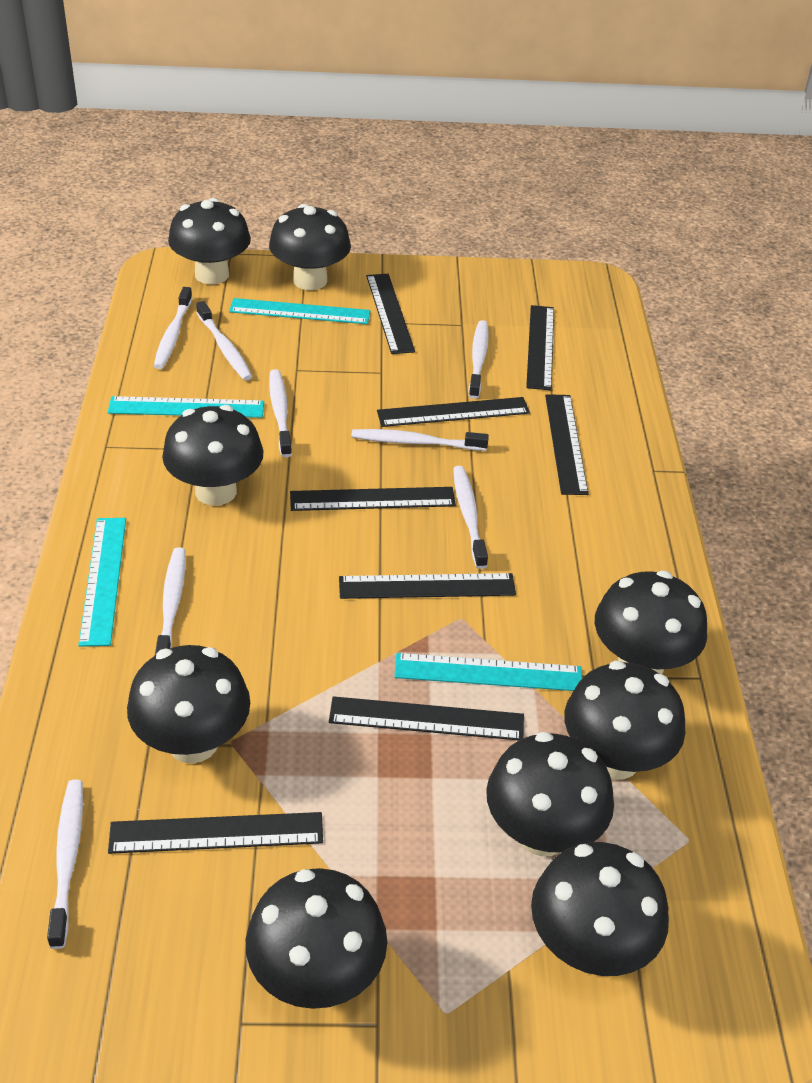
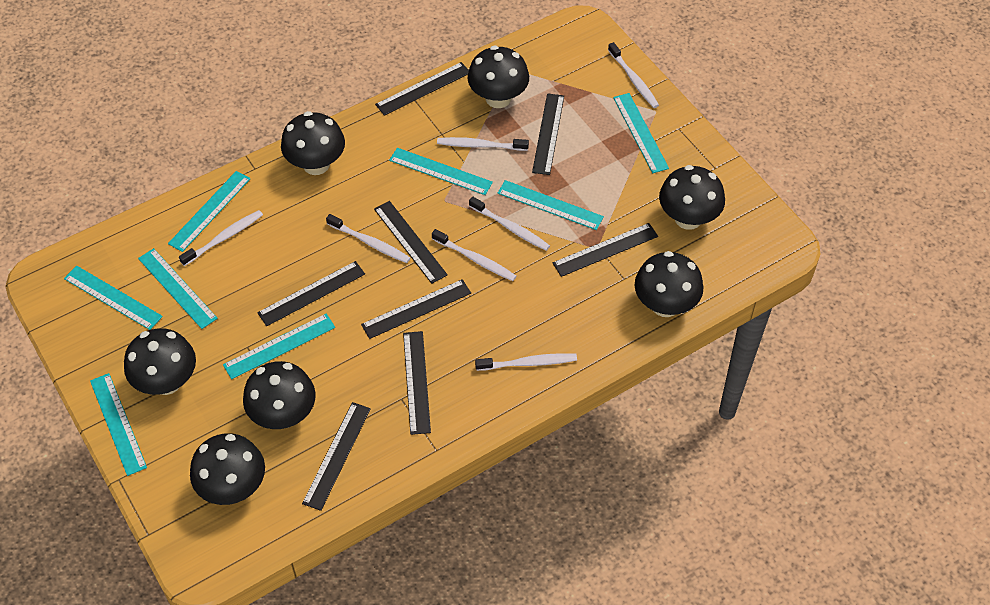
black mushroom: [127,645,250,764] [162,405,263,506] [168,198,251,284] [246,868,387,1009] [269,204,351,290] [486,732,614,856] [531,842,669,976] [564,661,685,779] [595,571,707,674] = 9 -> [124,328,196,395] [190,433,265,505] [243,361,316,429] [281,111,345,175] [468,46,529,108] [635,251,703,317] [659,165,725,230] = 7
turquoise ruler: [78,518,126,647] [107,396,264,418] [229,298,370,324] [394,653,582,691] = 4 -> [64,266,163,330] [90,373,147,476] [138,248,218,329] [168,171,250,252] [223,314,335,379] [389,148,493,195] [498,180,604,230] [613,93,669,173] = 8
white toothbrush: [47,780,83,949] [154,287,192,369] [155,547,186,655] [196,301,253,381] [269,369,292,457] [352,429,489,451] [453,466,488,569] [469,320,489,399] = 8 -> [179,210,263,266] [326,214,410,263] [432,229,516,281] [437,137,529,151] [469,196,550,251] [475,353,577,371] [608,42,659,108] = 7

